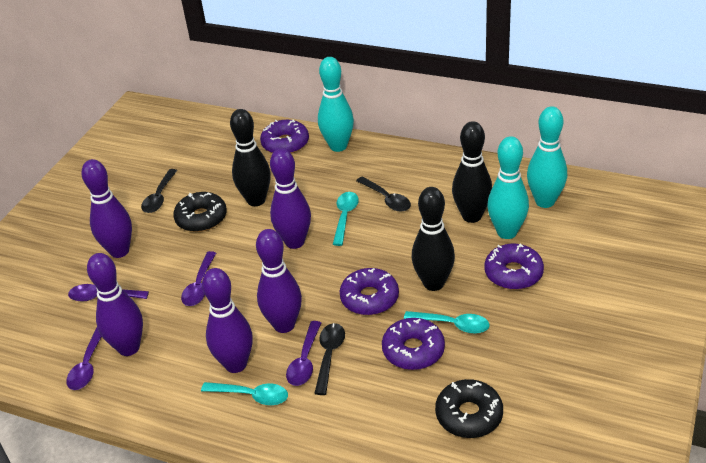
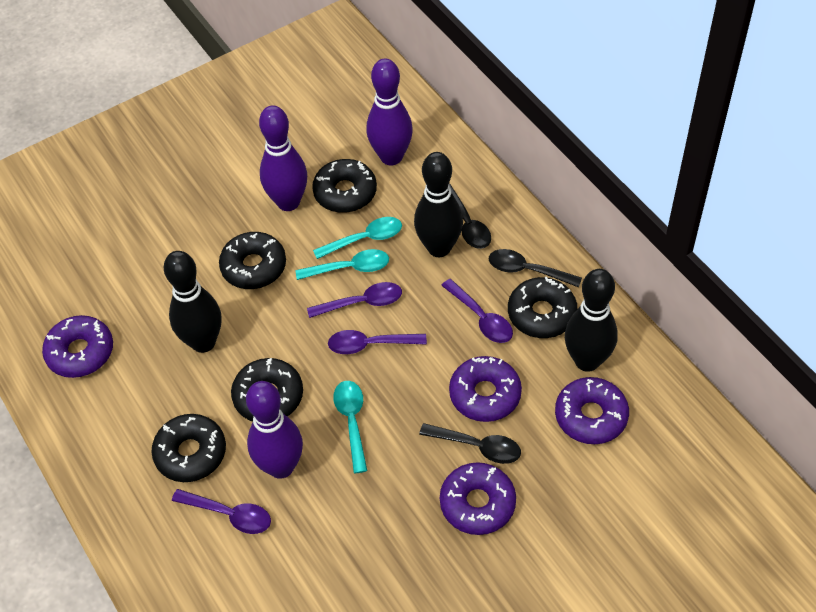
black donut: [173,192,227,232] [435,379,503,438] = 2 -> [151,414,226,482] [219,232,286,289] [231,358,303,421] [312,159,377,213] [508,277,577,338] = 5
purple bowling pin: [82,159,132,258] [87,253,143,356] [202,268,253,373] [256,229,302,333] [270,148,311,249] = 5 -> [246,381,303,479] [259,105,307,211] [366,59,413,165] = 3
turquoise bowling pin: [318,57,354,152] [487,136,529,239] [527,106,567,208] = 3 -> none = 0

